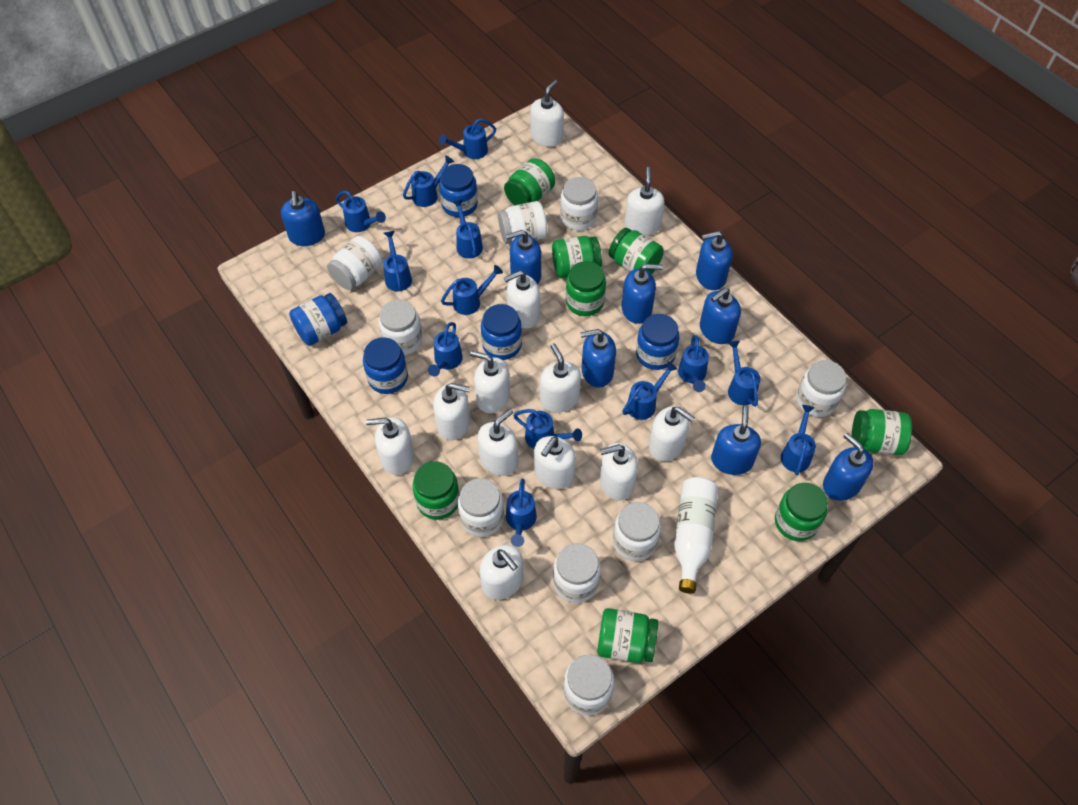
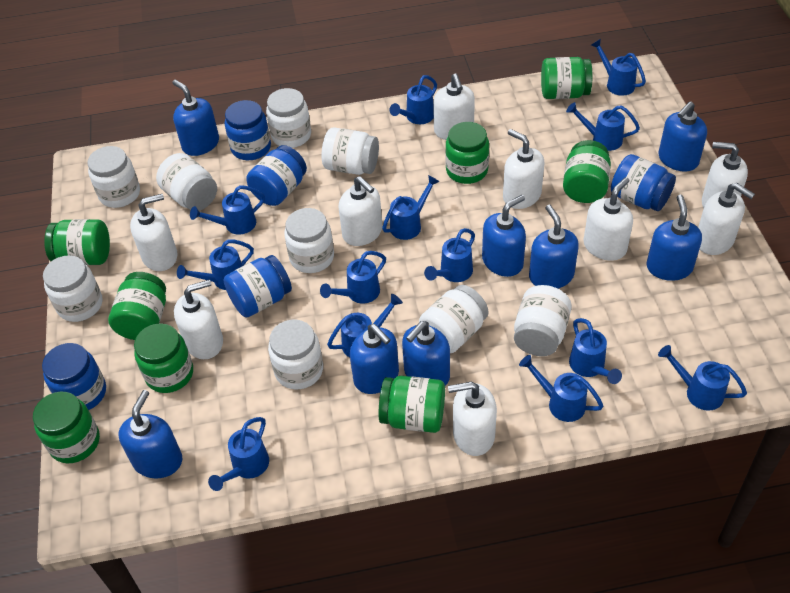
white bottle: [674,477,718,594] = 1 -> none = 0
white soap dispenser: [366,417,414,475] [433,383,470,440] [470,351,510,413] [478,409,518,476] [480,545,524,600] [504,270,540,329] [530,80,564,147] [534,436,576,489] [540,343,581,413] [600,443,638,501] [625,167,665,236] [649,406,695,461] = 12 -> [130,194,178,271] [174,280,223,359] [338,176,383,246] [433,73,475,140] [448,382,497,456] [503,129,544,209] [584,177,633,261] [698,183,755,255] [702,142,748,208] = 9

